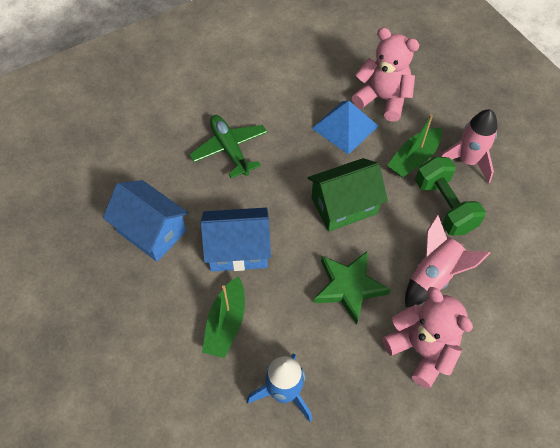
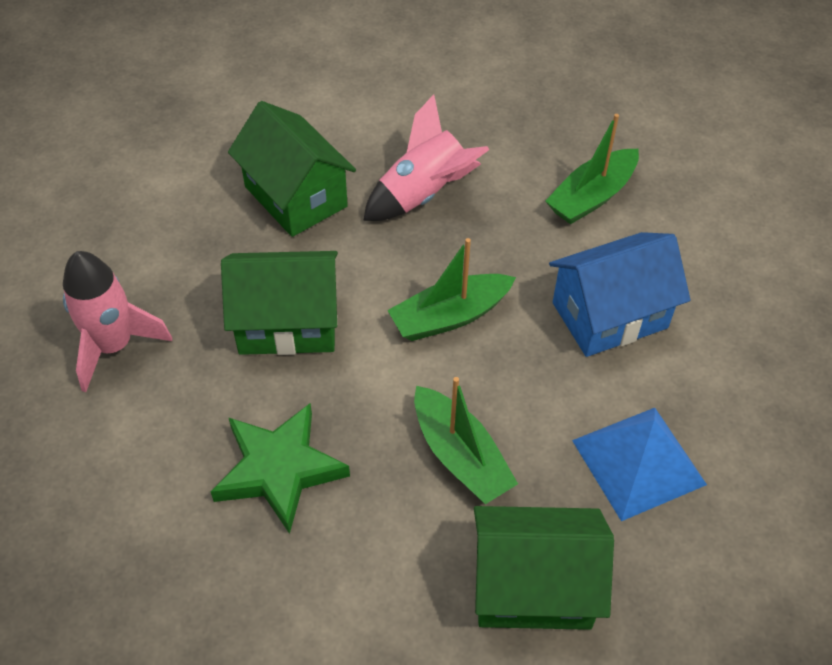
blue house: [103,180,189,262] [201,208,271,272] = 2 -> [549,232,690,357] = 1
blue rocket: [247,354,312,422] = 1 -> none = 0
green boat: [202,276,245,358] [387,114,442,178] = 2 -> [387,238,516,341] [414,377,518,504] [545,114,639,224] = 3
green dumbbell: [415,157,486,236] = 1 -> none = 0
green house: [308,158,388,232] = 1 -> [221,251,338,355] [228,101,356,237] [474,506,614,630] = 3
green plane: [189,115,267,178] = 1 -> none = 0
pink teddy bear: [352,27,419,122] [382,287,473,389] = 2 -> none = 0

